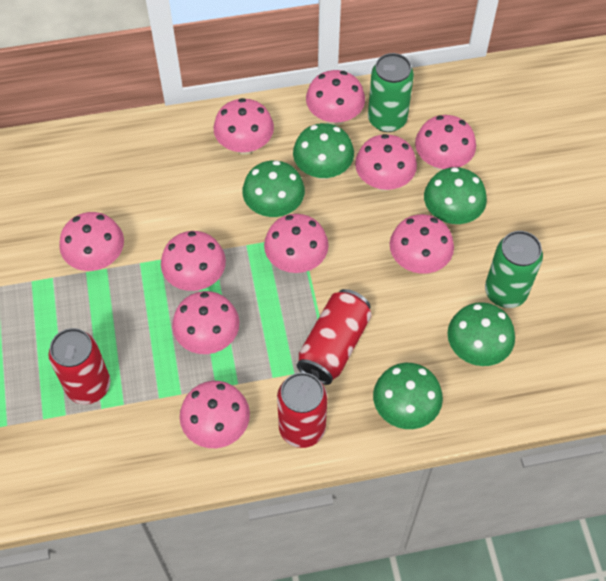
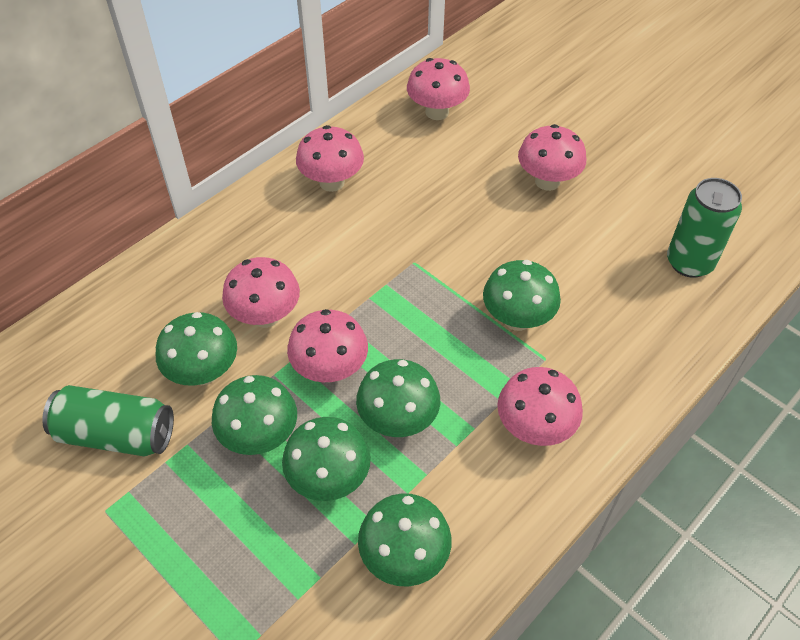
green mushroom: [242,161,305,217] [293,123,354,180] [373,363,443,429] [424,167,487,224] [447,302,515,366] = 5 -> [156,312,237,386] [212,375,297,455] [282,417,371,501] [356,359,440,437] [358,493,452,587] [483,260,561,331] = 6
pink mushroom: [59,212,124,271] [161,231,226,291] [172,291,239,354] [180,381,250,448] [214,98,274,155] [264,214,329,273] [306,70,365,126] [355,134,417,191] [390,214,454,274] [415,115,476,171] = 10 -> [222,257,300,328] [287,309,368,382] [296,125,364,192] [407,58,470,120] [497,367,583,446] [518,124,586,191] = 6
red can: [48,328,110,404] [277,372,327,448] [297,289,372,385] = 3 -> none = 0

